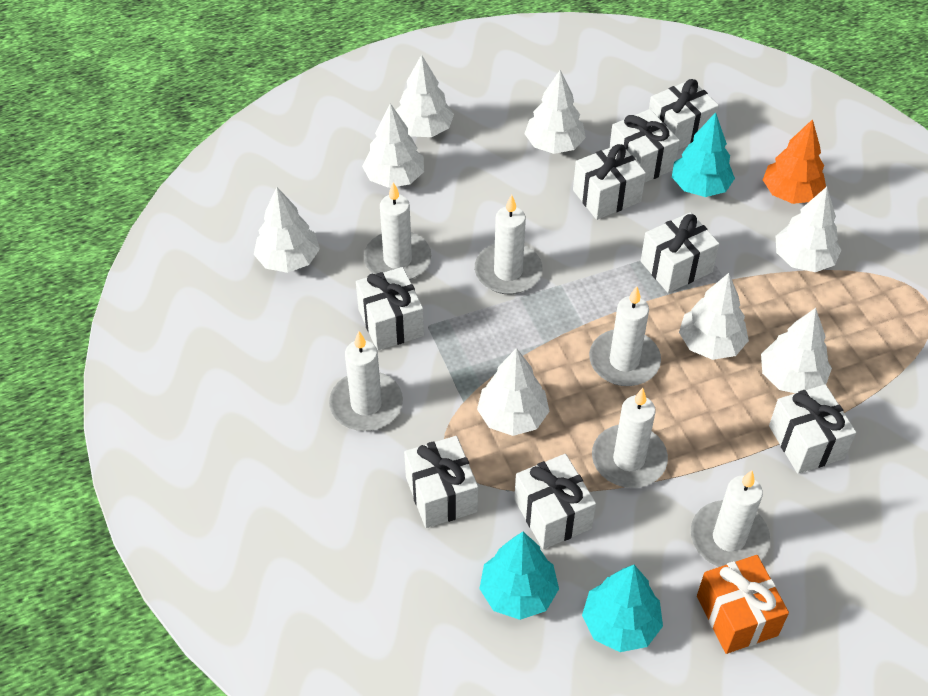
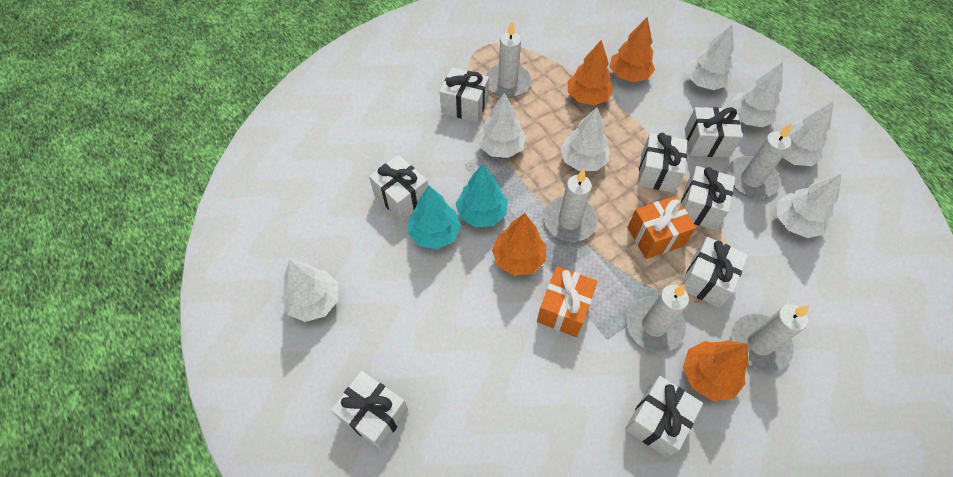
orange gift: [697,555,789,654] = 1 -> [537,266,598,337] [627,196,696,259] = 2
orange tree: [763,119,826,204] = 1 -> [492,213,546,276] [568,40,613,105] [610,17,655,82] [683,340,748,401] = 4
turquoise tree: [479,532,559,620] [582,565,663,652] [672,112,735,197] = 3 -> [408,186,461,249] [456,164,508,227] = 2
white candle: [329,331,403,431] [364,182,431,280] [475,194,542,294] [589,286,661,386] [592,388,668,488] [691,470,770,567] = 6 -> [486,21,531,98] [543,169,597,242] [626,284,689,352] [727,123,792,198] [731,305,809,372] = 5
white tree: [254,187,320,273] [362,103,424,188] [396,54,454,137] [477,348,550,436] [524,70,586,154] [679,273,749,360] [761,308,832,393] [776,187,841,272] = 8 -> [281,260,338,322] [478,93,526,158] [560,107,609,171] [687,25,734,90] [730,62,783,127] [777,174,841,238] [779,101,834,166] = 7

